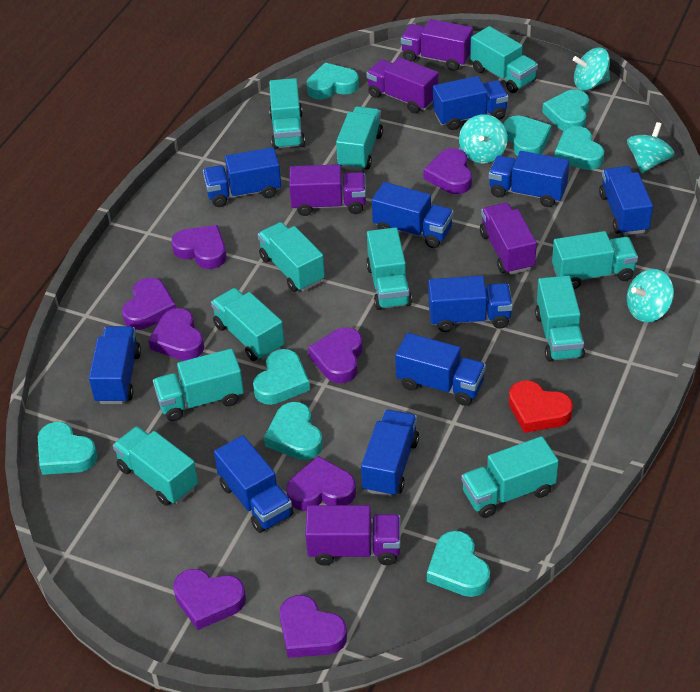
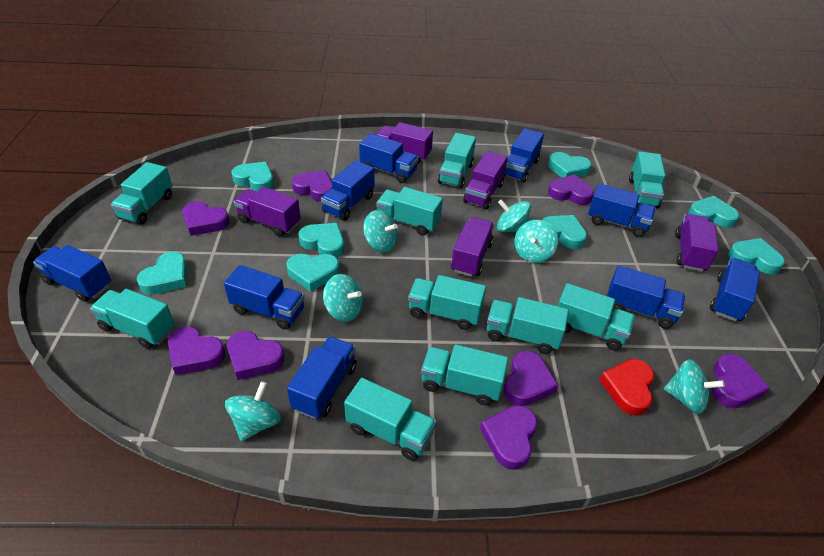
blue truck: [89,326,141,404] [203,147,281,207] [214,435,293,533] [361,410,419,497] [372,182,454,248] [395,333,486,406] [428,276,513,332] [433,76,509,130] [489,151,569,207] [599,166,653,235] = 10 -> [33,245,111,302] [224,265,305,330] [287,336,357,419] [321,161,374,221] [359,133,419,183] [504,128,544,183] [588,183,656,237] [607,265,685,329] [710,258,760,321] = 9
turquoise spinning top: [459,114,508,163] [573,47,610,91] [627,122,675,174] [627,269,674,322] = 4 -> [225,381,281,441] [323,274,363,322] [363,210,398,252] [497,199,531,232] [514,220,558,263] [664,359,725,414] = 6
turquoise truck: [113,426,198,506] [153,349,244,421] [211,288,285,361] [258,222,325,292] [269,78,305,149] [336,106,383,171] [366,227,412,310] [461,436,559,518] [470,26,538,93] [535,276,585,362] [552,231,638,289] = 11 -> [90,289,174,349] [111,162,173,225] [344,378,436,461] [376,187,443,236] [408,275,486,330] [421,344,508,405] [438,133,476,188] [487,297,569,354] [558,283,635,350] [629,152,665,208] = 10

